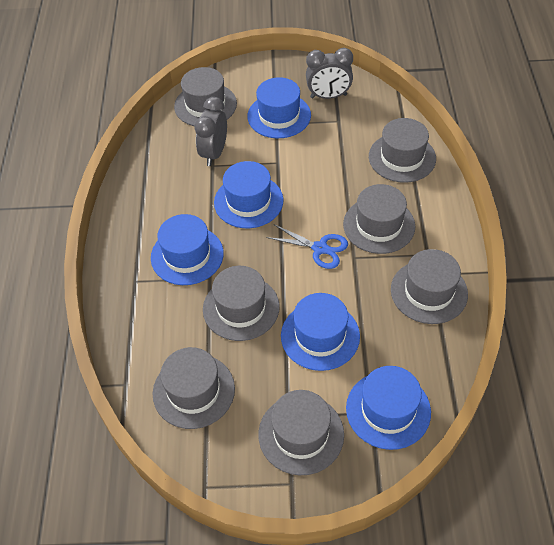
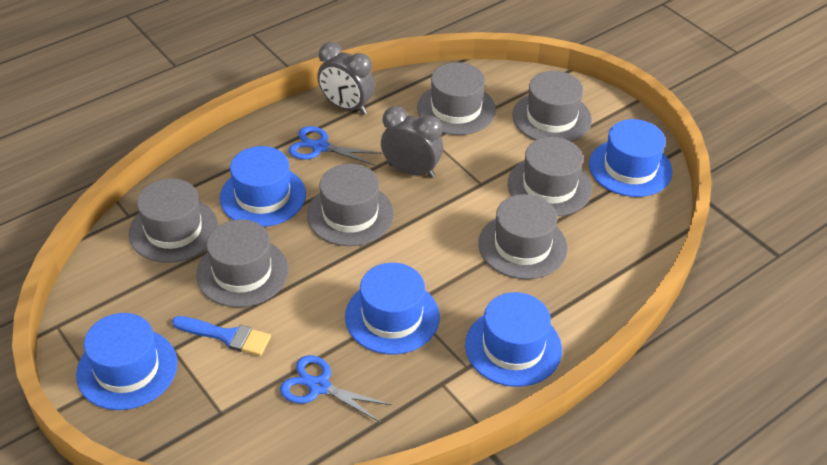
blue brush: none = 0 -> [172,316,271,356] = 1
blue scissors: [266,224,348,269] = 1 -> [280,355,392,423] [289,126,382,165] = 2

